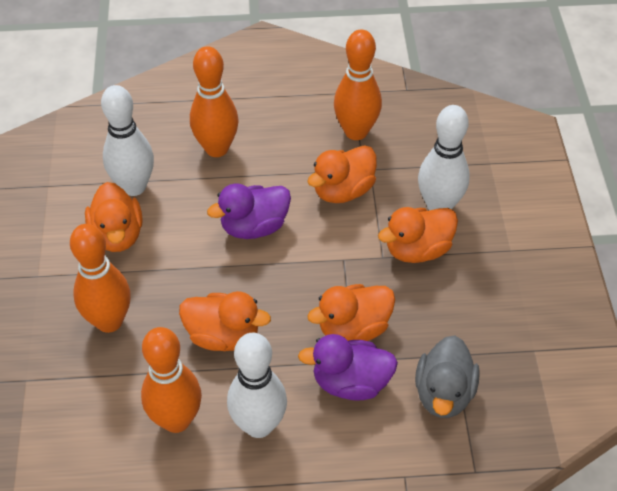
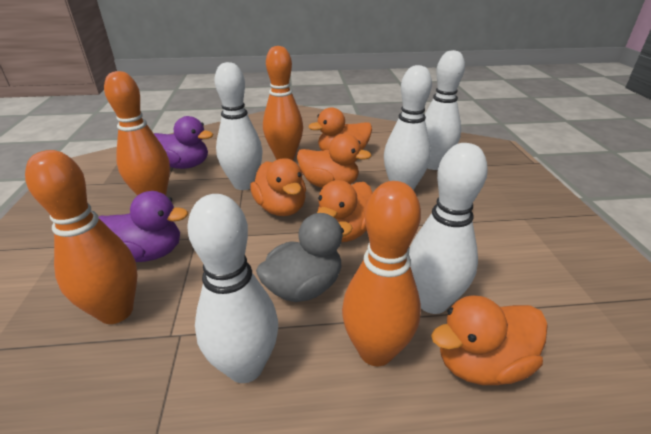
white bowling pin: [101,85,154,196] [227,333,287,438] [418,105,470,210] = 3 -> [187,194,278,383] [215,62,262,190] [384,65,432,191] [409,143,488,314] [425,50,465,170] = 5

